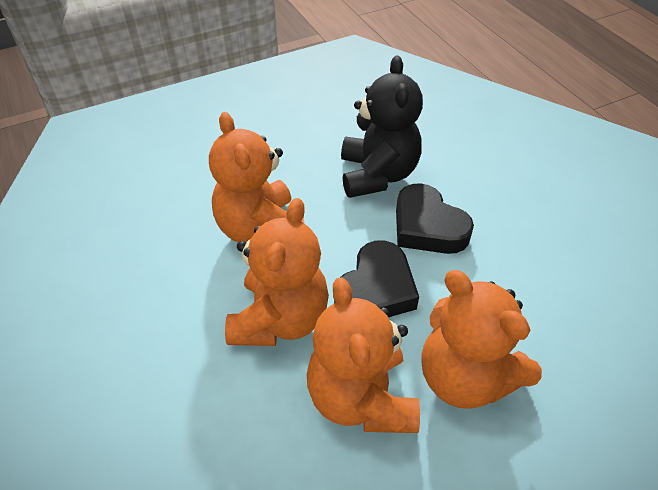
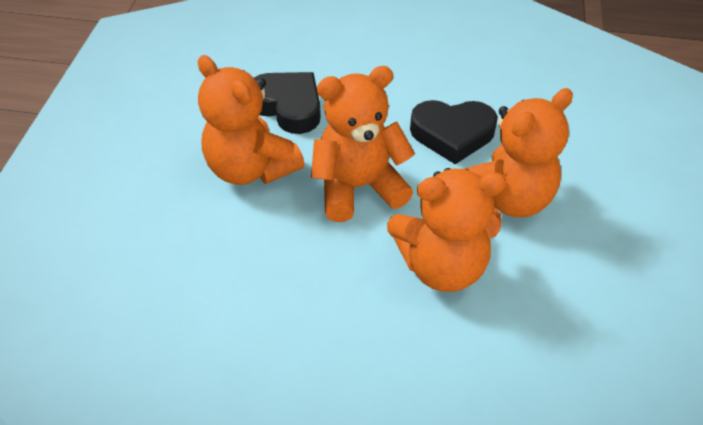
black teddy bear: [341,56,423,198] = 1 -> none = 0

